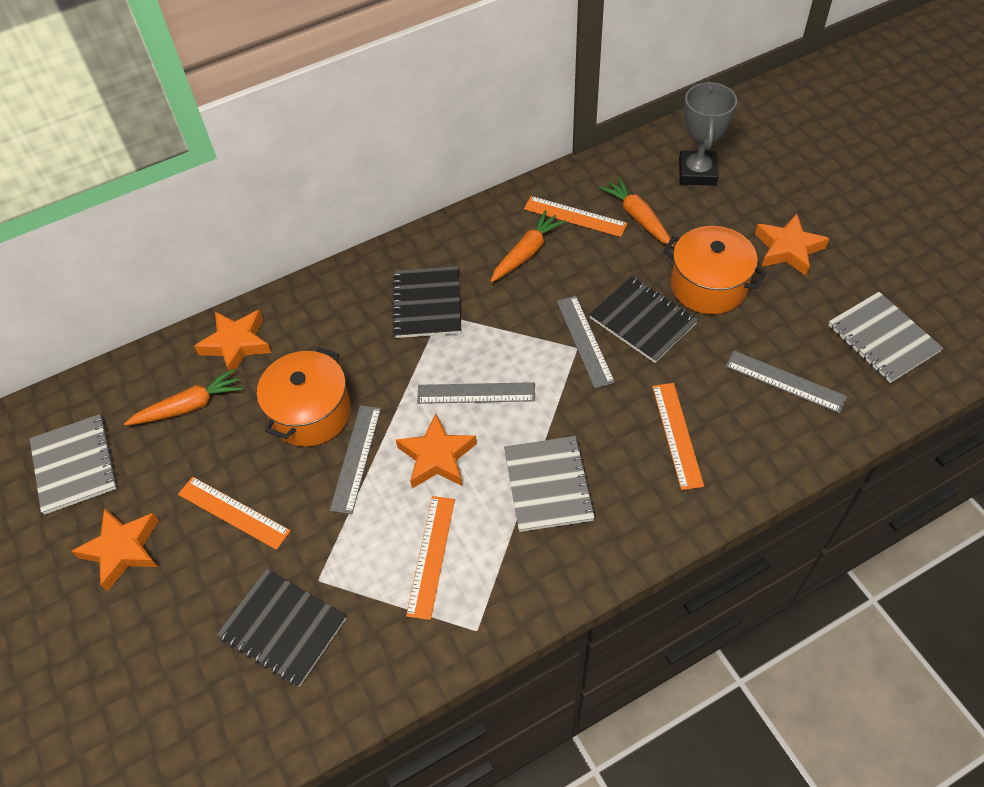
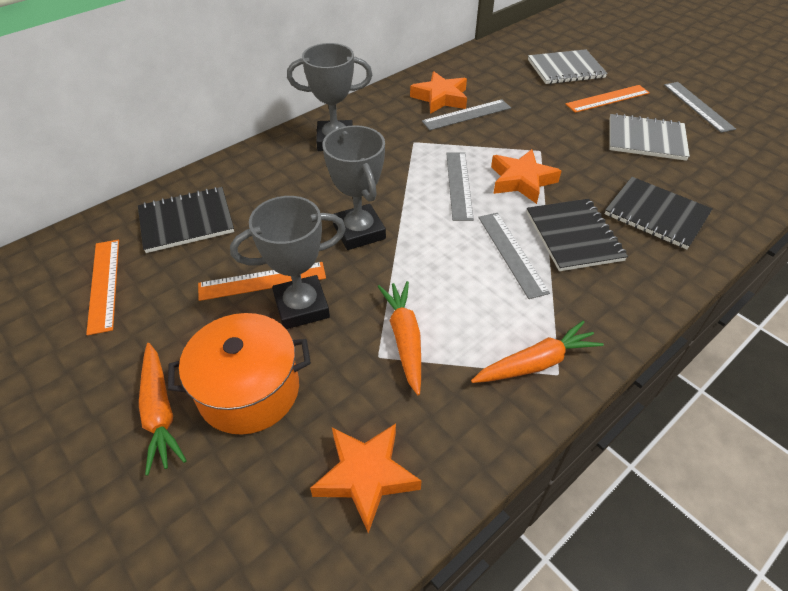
grey notebook: [30,414,117,515] [504,436,596,532] [828,292,943,383] = 3 -> [528,49,608,84] [609,113,690,161] = 2
grey trophy: [679,81,737,186] = 1 -> [230,196,346,329] [287,43,372,151] [322,125,386,250] = 3
orange pot: [257,347,351,447] [663,226,766,314] = 2 -> [168,313,311,435] = 1
orange ruler: [178,477,291,550] [406,496,455,620] [524,196,628,237] [652,383,704,490] = 4 -> [86,240,119,335] [198,262,326,301] [566,85,650,113] = 3
orange star: [71,508,159,592] [194,310,272,376] [396,413,477,488] [755,214,830,276] = 4 -> [310,423,422,533] [410,71,467,114] [491,149,561,204] = 3

